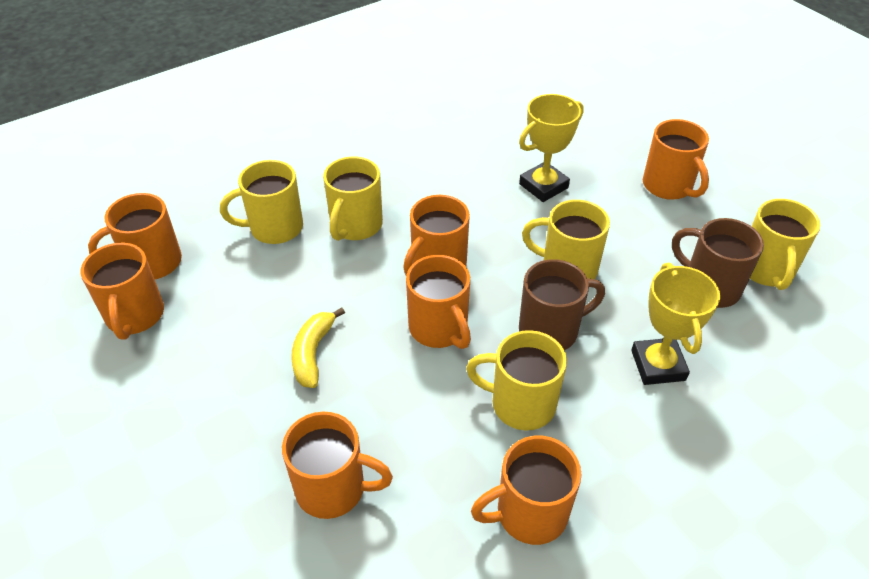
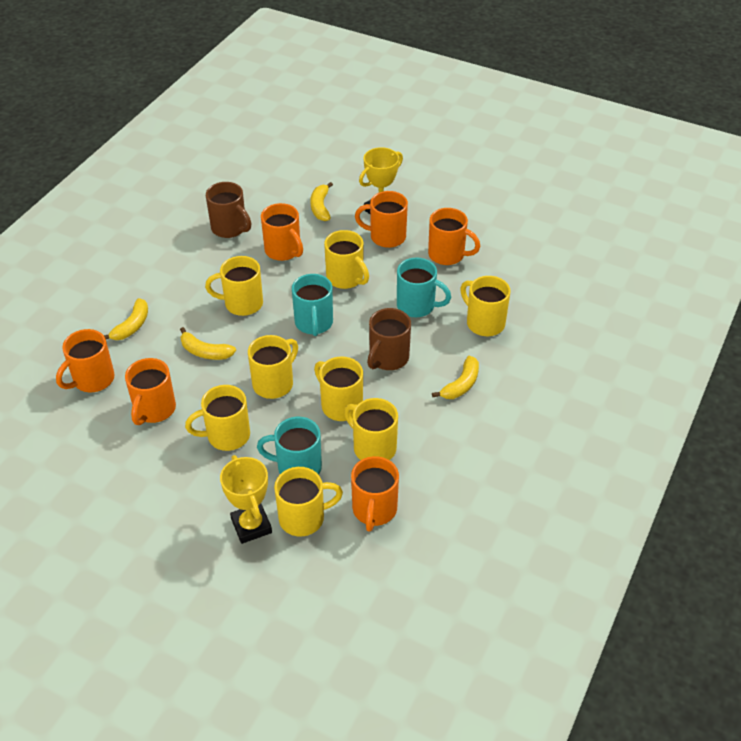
orange mug: [80,243,164,340] [88,193,182,279] [282,412,393,519] [403,195,470,275] [406,255,471,349] [471,436,581,545] [643,119,709,200] = 7 -> [56,329,115,392] [125,358,176,425] [261,203,303,261] [351,456,399,532] [355,191,408,248] [428,208,480,265] = 6
turquoise mug: none = 0 -> [257,417,322,475] [292,274,333,336] [397,258,451,317] = 3
yellow banana: [291,307,345,388] = 1 -> [104,298,148,340] [180,327,236,360] [310,182,333,221] [432,355,479,399] = 4
yellow mug: [220,160,303,244] [323,156,383,241] [466,330,567,431] [522,200,610,279] [750,199,820,290] = 5 -> [185,385,250,451] [205,256,263,316] [248,335,298,399] [274,467,343,537] [314,357,363,421] [324,230,369,289] [344,398,398,460] [460,276,510,336] = 8

